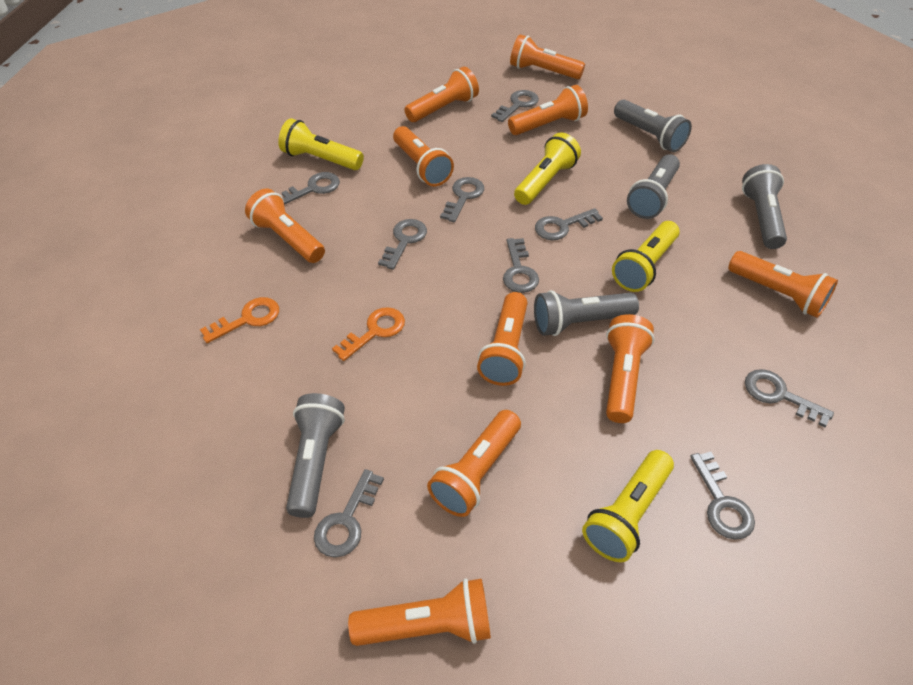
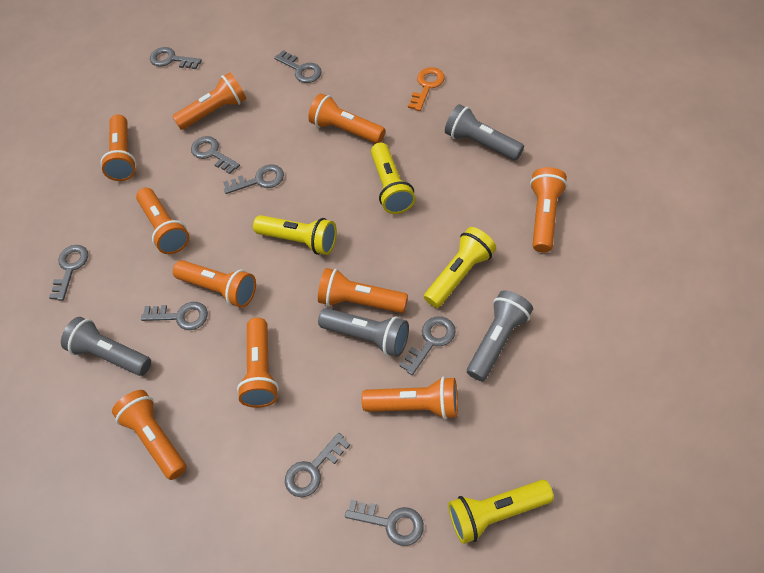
grey flashlight: [286,393,345,518] [534,290,639,336] [614,100,692,152] [627,154,680,219] [742,164,787,249] = 5 -> [61,317,151,376] [318,308,409,357] [445,104,524,160] [467,290,533,381] = 4
orange key: [200,297,279,343] [332,307,405,361] = 2 -> [408,67,445,111] = 1

